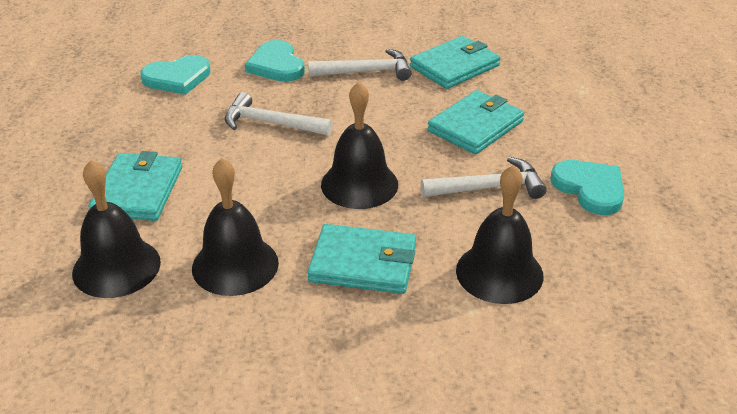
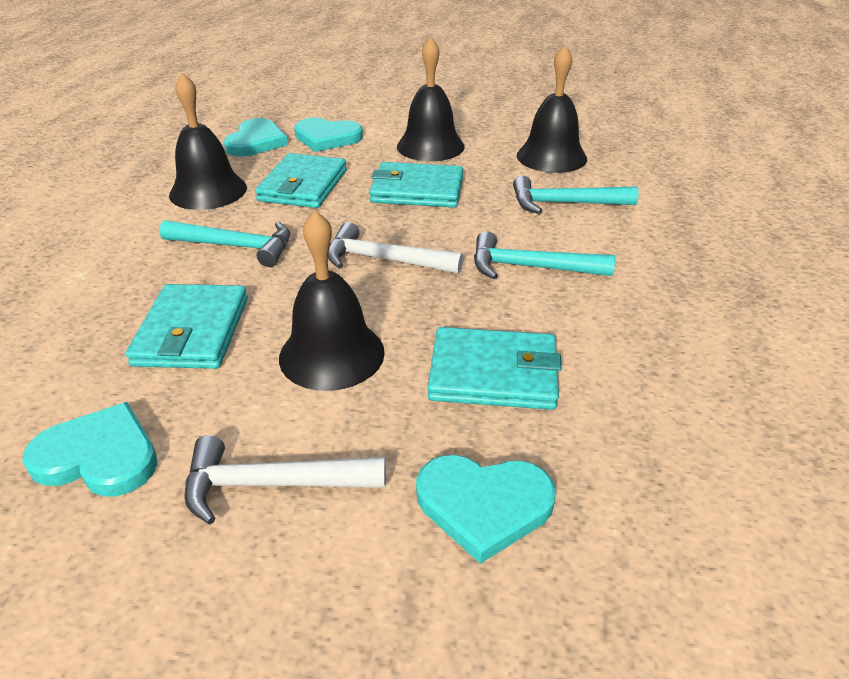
turquoise hammer: none = 0 -> [159,220,290,267] [474,231,615,279] [513,176,639,214] = 3
turquoise heart: [140,55,211,95] [245,40,305,82] [550,160,624,215] = 3 -> [22,402,158,497] [224,118,288,157] [294,118,363,152] [416,455,556,564] = 4
white hammer: [225,92,333,136] [308,49,411,81] [421,157,547,199] = 3 -> [184,435,386,524] [328,222,463,273] = 2

